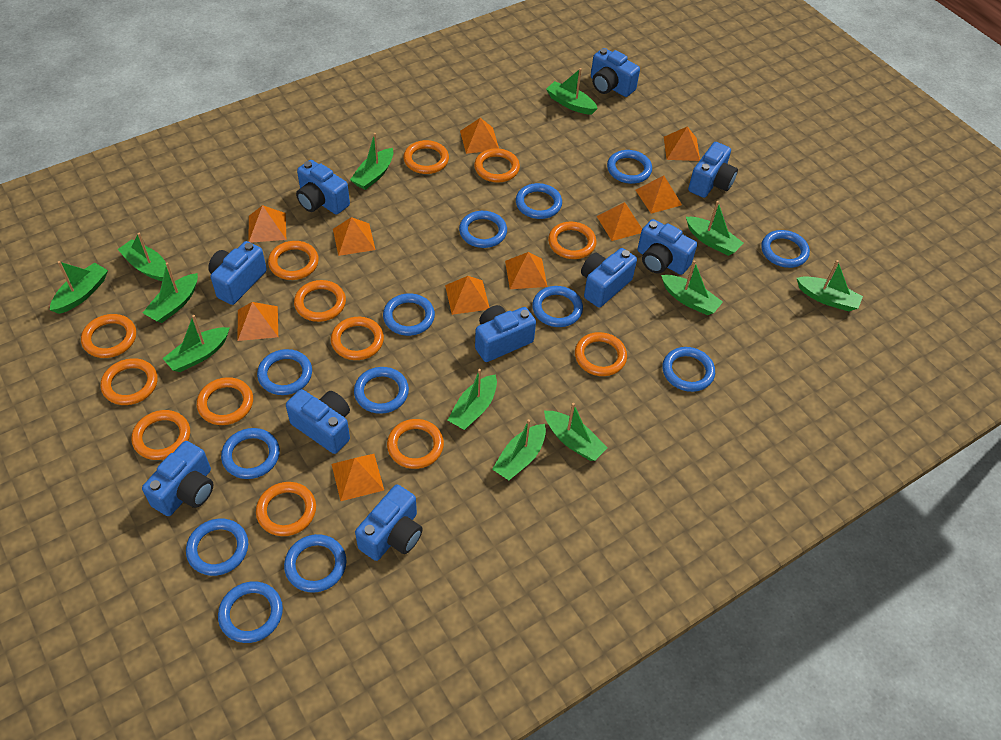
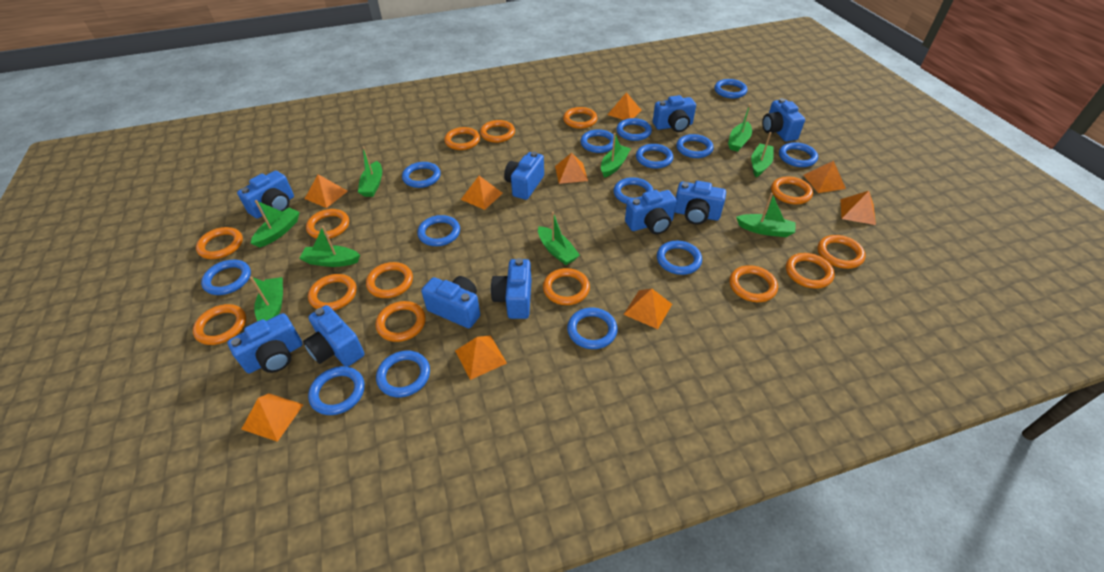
blue ring: [186,519,248,576] [218,581,283,643] [221,428,280,479] [257,349,312,395] [284,534,346,593] [354,367,409,414] [383,293,435,336] [459,211,507,248] [516,183,562,219] [532,286,583,327] [607,150,652,184] [662,347,715,392] [761,230,810,268] = 13 -> [201,260,251,295] [308,366,365,415] [376,350,430,397] [402,162,441,188] [417,215,460,246] [567,308,618,349] [580,129,614,153] [614,177,653,204] [616,118,652,141] [636,144,673,169] [657,241,702,275] [676,134,714,158] [714,79,748,98] [779,142,818,167] = 14
green boat: [50,261,108,314] [117,233,169,281] [143,263,198,323] [162,315,230,372] [350,133,393,190] [447,369,497,430] [492,419,546,480] [544,403,607,461] [546,68,598,115] [661,260,723,315] [686,201,744,256] [797,260,863,311] = 12 -> [250,277,283,321] [251,200,300,248] [299,226,360,267] [358,146,382,197] [538,211,580,265] [601,133,631,178] [728,104,752,152] [736,193,795,237] [751,132,774,177] = 9
orange pyramid: [238,302,278,341] [249,205,286,243] [332,454,384,501] [333,217,375,256] [445,276,490,315] [460,118,499,154] [505,252,547,289] [597,202,642,241] [636,175,682,214] [664,126,700,161] = 10 -> [242,393,304,442] [305,174,348,208] [455,335,507,380] [461,176,503,210] [555,153,588,184] [608,92,641,120] [623,288,672,329] [803,161,846,193] [841,191,876,225] = 9
orange ring: [81,314,136,358] [101,358,158,405] [132,410,190,460] [197,377,253,425] [256,482,316,536] [268,241,319,280] [294,280,346,322] [331,317,384,360] [387,419,444,469] [403,140,449,174] [474,148,520,183] [548,221,596,259] [575,332,627,376] = 13 -> [193,304,246,345] [196,227,243,259] [306,209,349,239] [308,274,356,311] [366,262,413,298] [376,301,426,342] [444,127,480,150] [480,120,515,143] [543,268,590,305] [563,107,597,129] [729,265,778,302] [771,176,813,204] [786,253,835,289] [818,235,866,269] = 14

